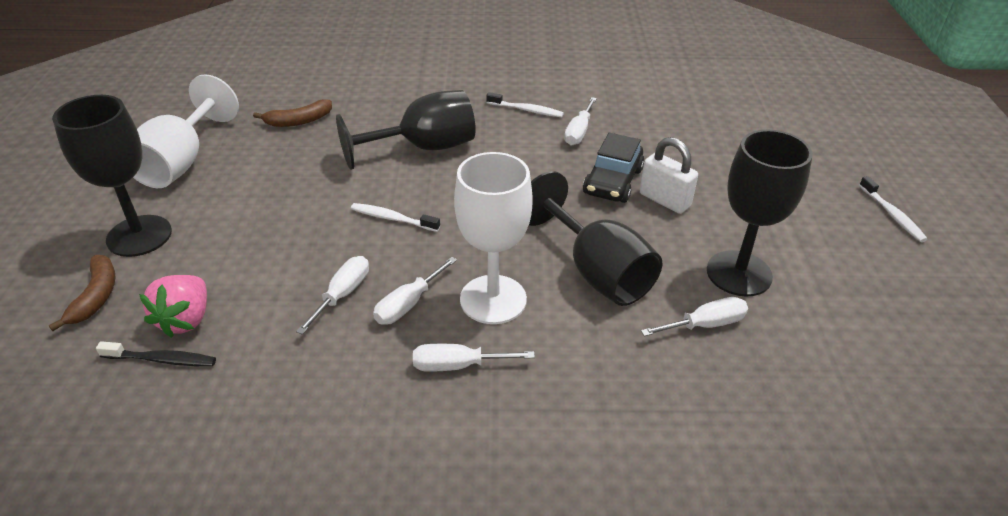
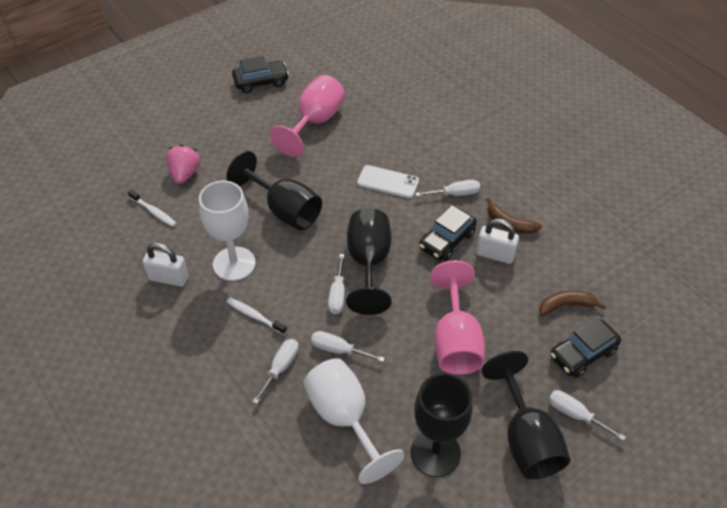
black car: [583,133,644,203] = 1 -> [232,56,289,93] [419,205,477,261] [550,317,621,378] = 3
black toothbrush: [96,341,216,366] = 1 -> none = 0
pink goblet: none = 0 -> [270,75,345,157] [430,260,485,375] = 2
white padlock: [640,137,698,214] = 1 -> [143,243,189,287] [476,219,519,264] = 2
white phone: none = 0 -> [357,165,419,198] = 1
white toothbrush: [351,203,440,232] [486,92,564,117] [859,176,928,242] = 3 -> [128,189,177,227] [227,298,287,335] = 2

